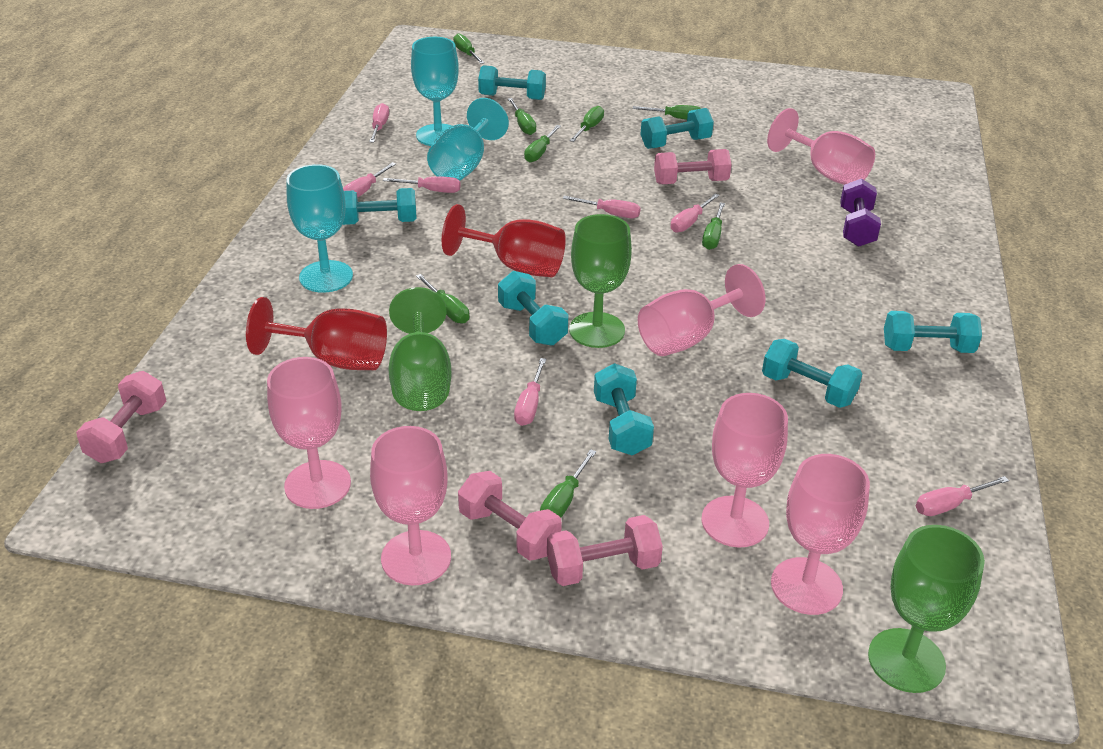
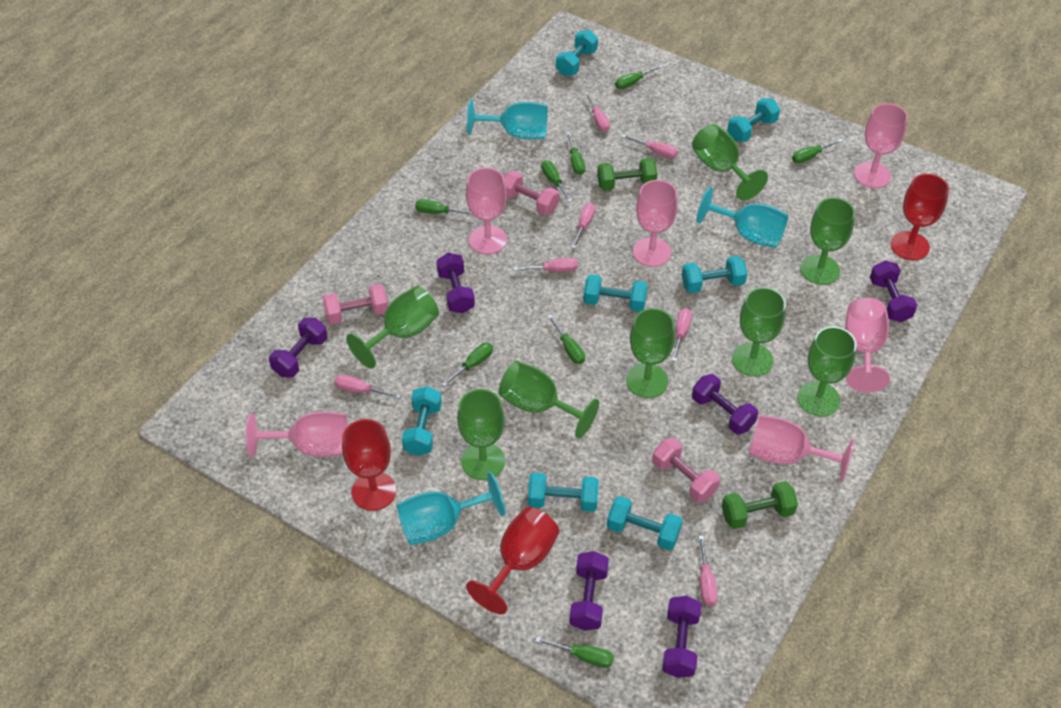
green dumbbell: none = 0 -> [597,158,657,191] [722,481,798,529] = 2
green goblet: [389,287,452,411] [569,214,632,348] [868,525,985,693] = 3 -> [346,286,439,369] [457,389,505,480] [499,361,599,439] [626,308,675,398] [692,124,768,201] [732,287,786,377] [797,326,857,417] [801,197,855,285] = 8
pink dumbbell: [76,371,166,463] [458,471,562,561] [547,515,663,586] [654,149,732,184] = 4 -> [322,284,388,325] [504,171,559,215] [652,438,720,502] = 3
purple dumbbell: [840,178,881,247] = 1 -> [269,318,328,378] [436,253,475,313] [569,551,609,631] [662,596,701,678] [692,374,758,434] [870,260,917,322] = 6
red goblet: [246,297,387,370] [442,204,566,277] = 2 -> [342,419,396,511] [466,507,559,614] [890,174,949,260] = 3

